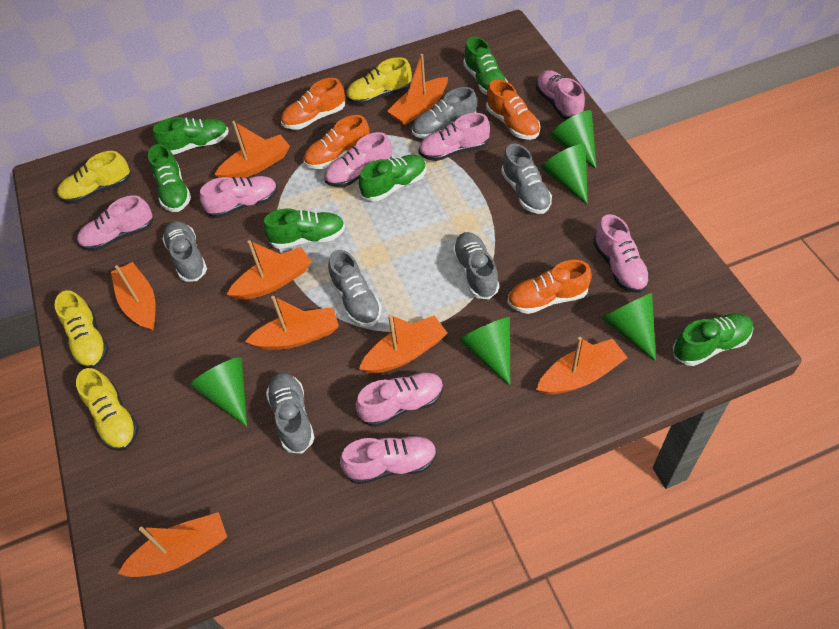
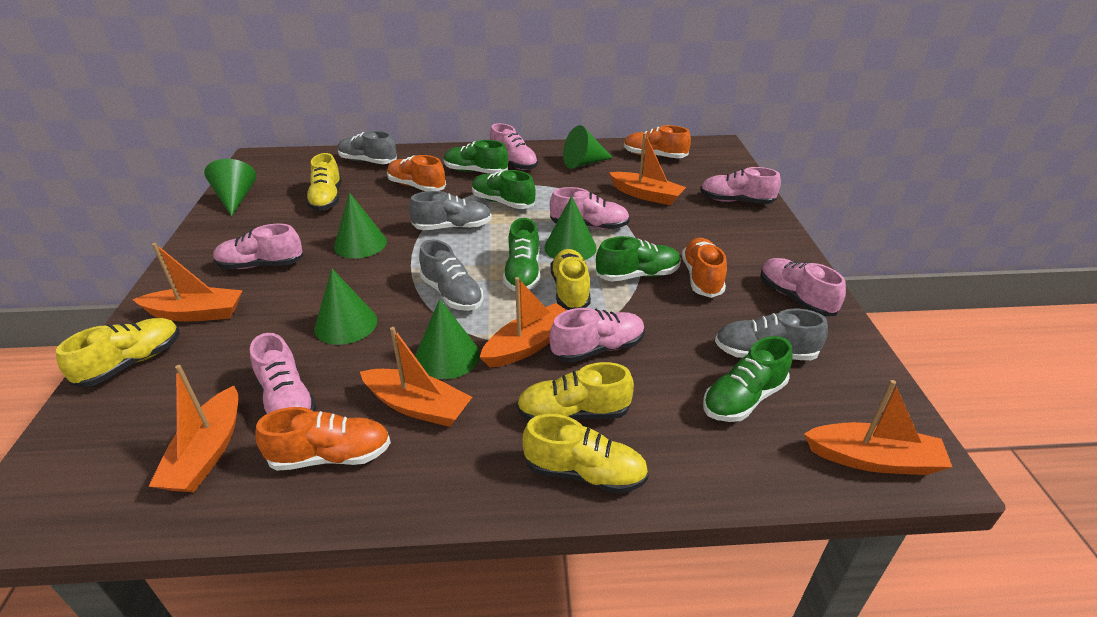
green cone: [190,357,247,427] [459,317,510,386] [541,144,588,204] [550,110,597,169] [601,293,656,361] = 5 -> [204,159,256,216] [314,269,377,345] [334,193,387,259] [415,299,480,379] [544,196,597,260] [563,125,613,169] = 6
green shoe: [148,144,191,212] [153,117,229,155] [263,208,345,249] [359,155,427,202] [463,37,508,95] [673,313,753,366] = 6 -> [444,140,508,174] [472,170,536,209] [503,218,540,292] [596,236,681,282] [703,336,792,422] = 5
grey shoe: [162,221,207,282] [266,373,314,454] [328,250,382,327] [412,87,477,139] [452,232,499,299] [501,144,552,214] = 6 -> [338,131,397,164] [409,191,492,230] [419,240,483,311] [715,309,828,360] = 4
orange boat: [111,262,155,331] [118,512,227,577] [215,121,290,178] [227,240,311,300] [245,296,339,350] [359,314,447,373] [387,54,448,125] [536,337,628,395] = 8 -> [133,243,243,322] [148,365,238,492] [360,327,472,427] [480,277,567,367] [609,133,686,205] [804,380,952,475] = 6
pink shoe: [77,195,154,251] [200,176,278,218] [324,132,392,187] [340,435,437,484] [355,373,443,427] [419,113,490,161] [536,70,585,120] [593,214,650,293] = 8 -> [213,224,304,269] [250,333,317,415] [490,123,538,170] [549,308,645,363] [550,187,630,230] [700,167,781,204] [760,258,846,316] = 7
yellow shoe: [55,290,109,369] [57,151,131,204] [76,368,139,451] [346,57,412,105] = 4 -> [56,318,180,387] [306,153,342,211] [517,362,634,421] [523,414,649,494] [551,249,591,310] = 5

